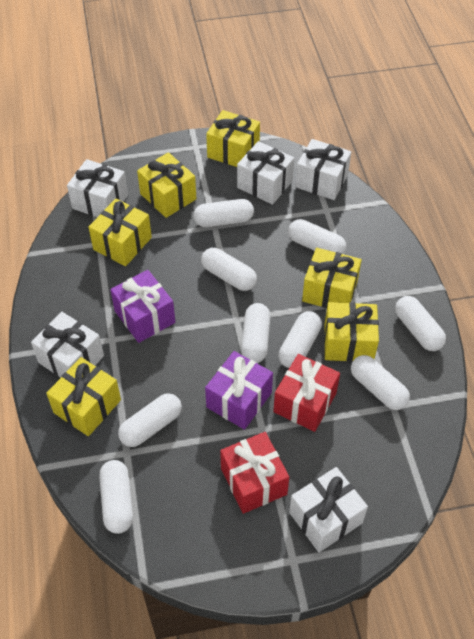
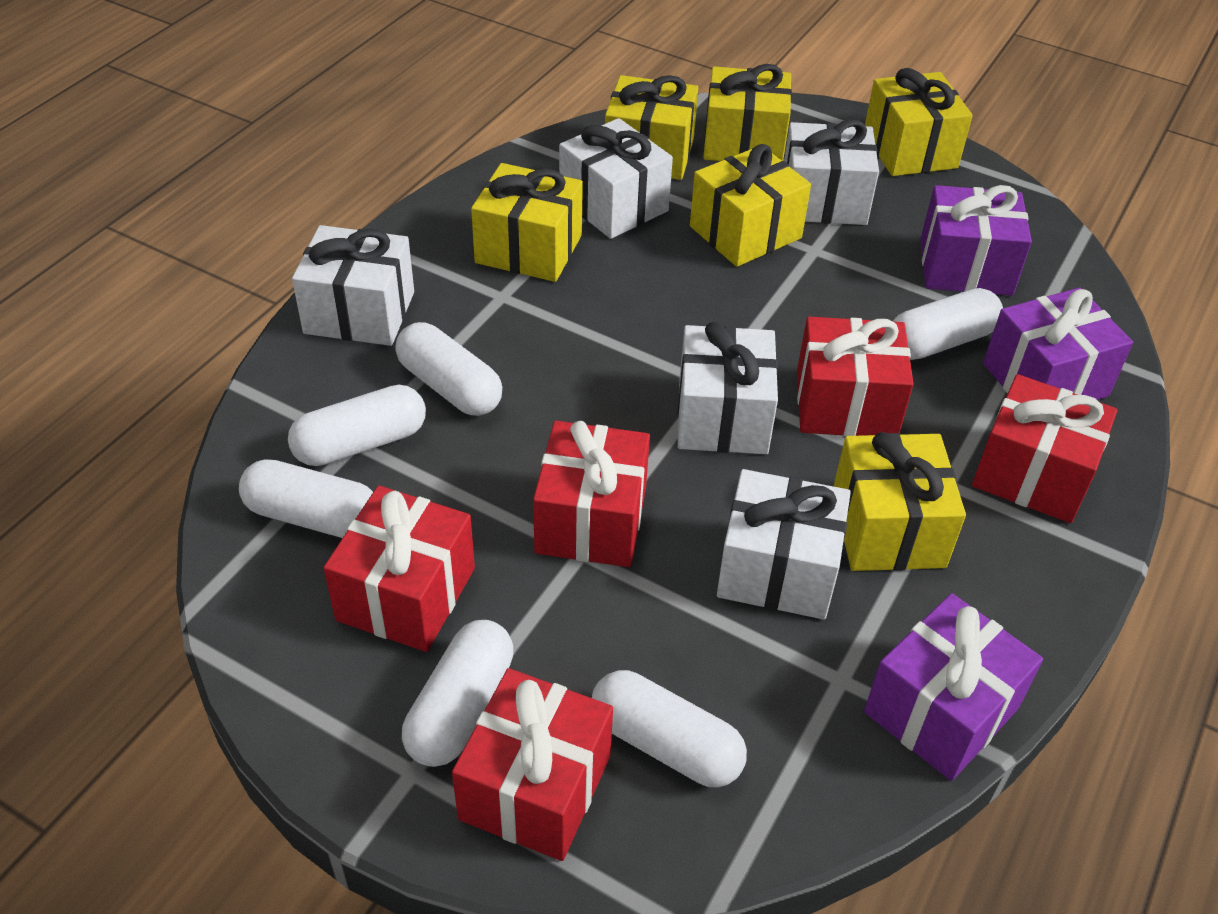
purple gift: [110,270,175,343] [205,351,273,430] = 2 -> [864,593,1043,781] [920,185,1032,296] [983,288,1133,400] = 3
red gift: [220,432,289,514] [273,354,340,432] = 2 -> [324,486,475,652] [452,668,613,861] [533,421,650,567] [797,317,914,436] [972,374,1117,523] = 5
white capsule: [99,460,133,534] [118,393,182,447] [194,199,254,227] [201,248,257,291] [241,303,270,363] [279,311,322,368] [288,219,346,254] [351,355,410,410] [395,296,446,351] = 9 -> [239,459,373,538] [288,385,426,466] [395,322,502,416] [402,620,513,767] [592,670,747,787] [893,288,1003,360] = 6

